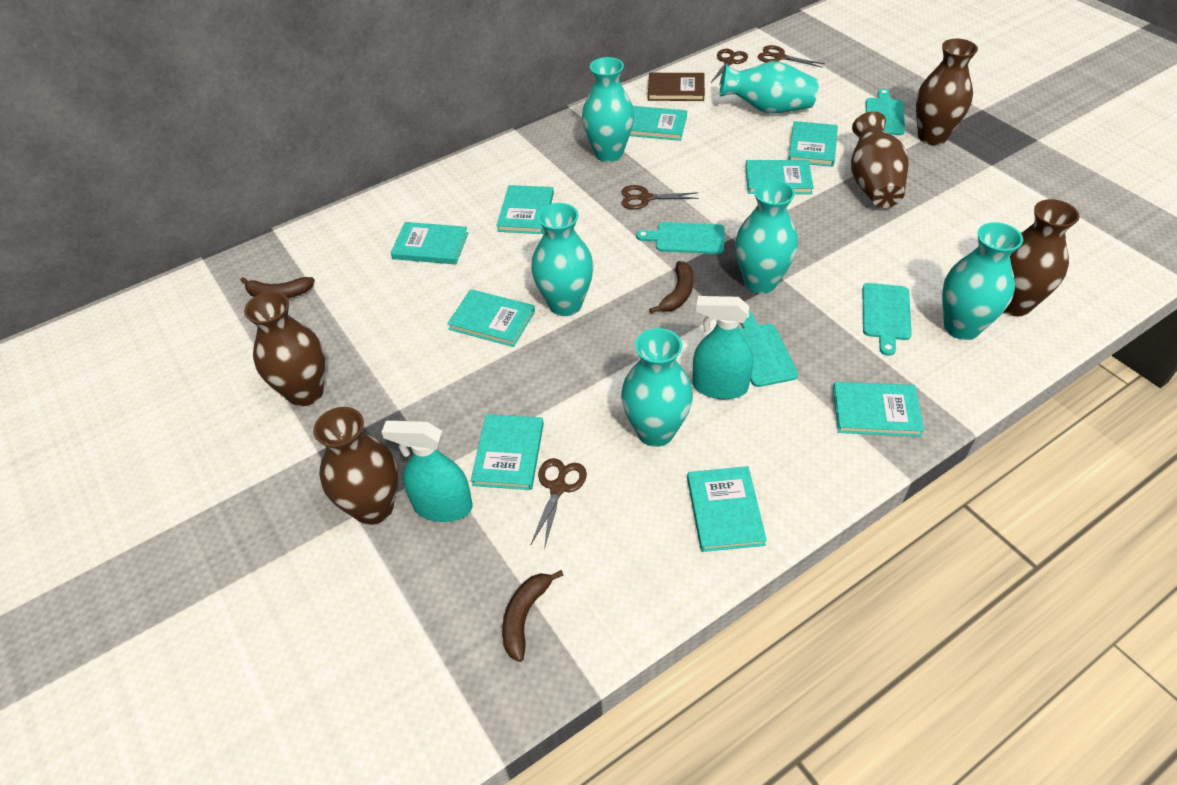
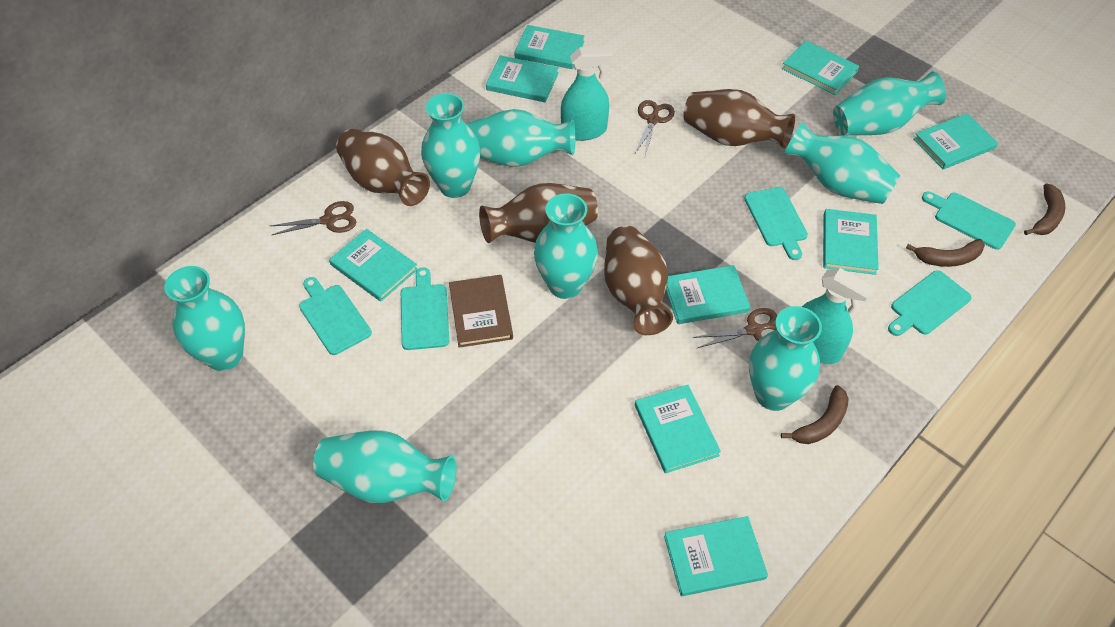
brown scissors: [530,458,587,549] [621,185,699,210] [711,49,748,85] [758,45,825,67] = 4 -> [270,201,356,235] [635,100,675,156] [693,308,777,348] = 3
brown vase: [244,292,325,406] [313,407,398,525] [851,111,909,208] [916,39,978,145] [1004,199,1080,316] = 5 -> [336,129,430,206] [479,183,598,243] [604,226,673,335] [683,89,795,149] = 4
turquoise cutting board: [636,222,725,254] [739,311,798,387] [863,283,912,356] [865,89,905,135] = 4 -> [299,277,372,355] [401,267,449,350] [744,187,808,260] [888,270,971,336] [922,192,1016,250] = 5
turquoise vase: [531,203,594,316] [582,57,634,162] [621,328,693,447] [720,62,819,113] [735,180,798,294] [942,222,1023,340] = 6 -> [164,266,245,371] [313,430,457,503] [421,93,480,198] [467,109,575,167] [534,193,598,299] [749,306,822,411] [784,122,901,204] [833,72,946,135] = 8

